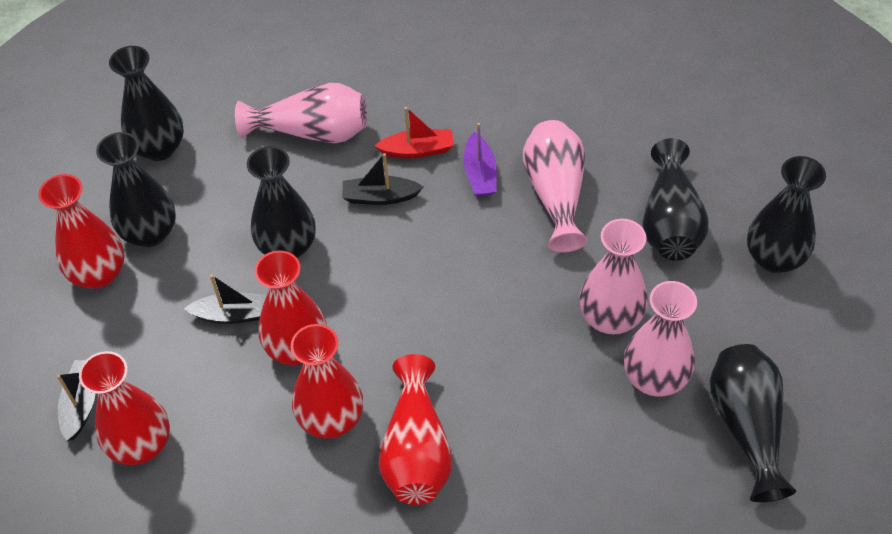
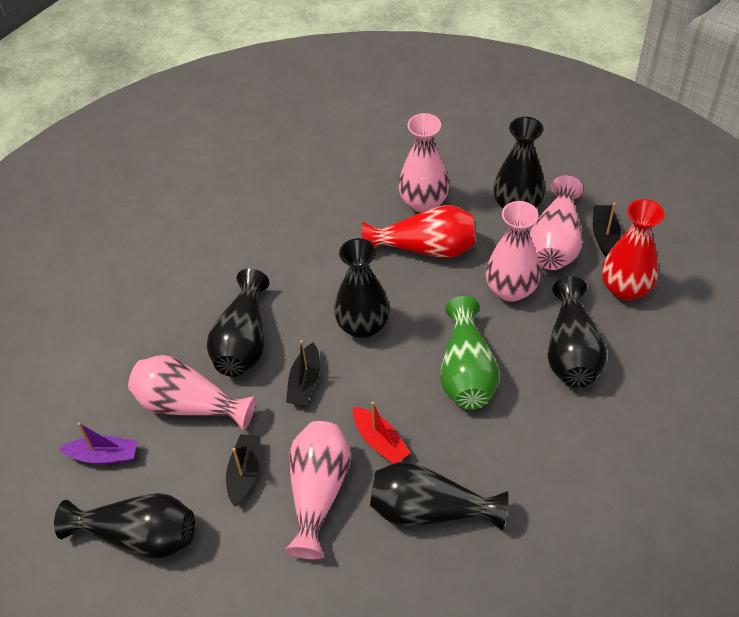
green vase: none = 0 -> [440,296,499,410] = 1
pink vase: [235,83,367,143] [523,120,588,253] [579,219,648,335] [624,281,697,397] = 4 -> [128,355,256,431] [285,421,351,559] [398,113,449,213] [485,201,541,302] [529,175,583,270] = 5
red vase: [38,174,124,289] [79,351,170,465] [255,250,327,365] [291,324,363,439] [379,354,452,505] = 5 -> [362,205,476,258] [602,199,664,301] = 2

